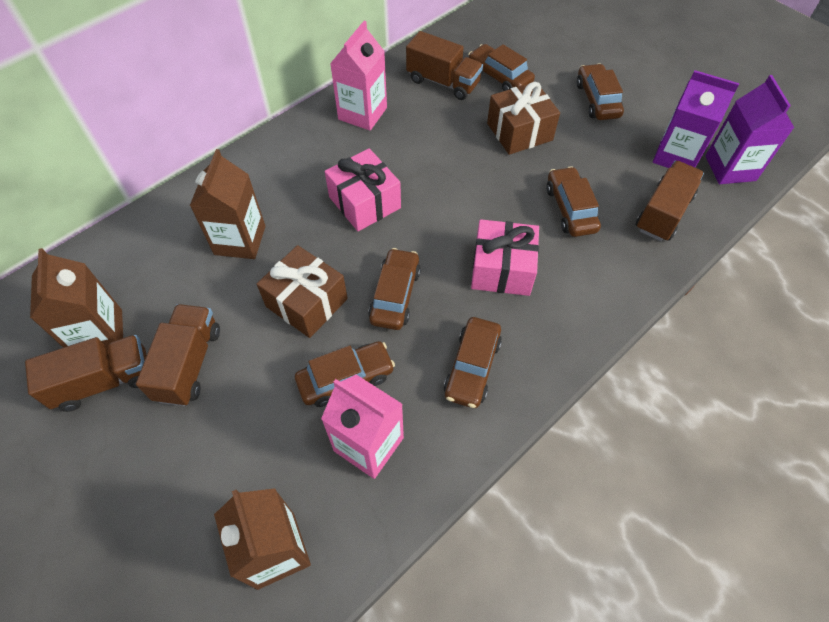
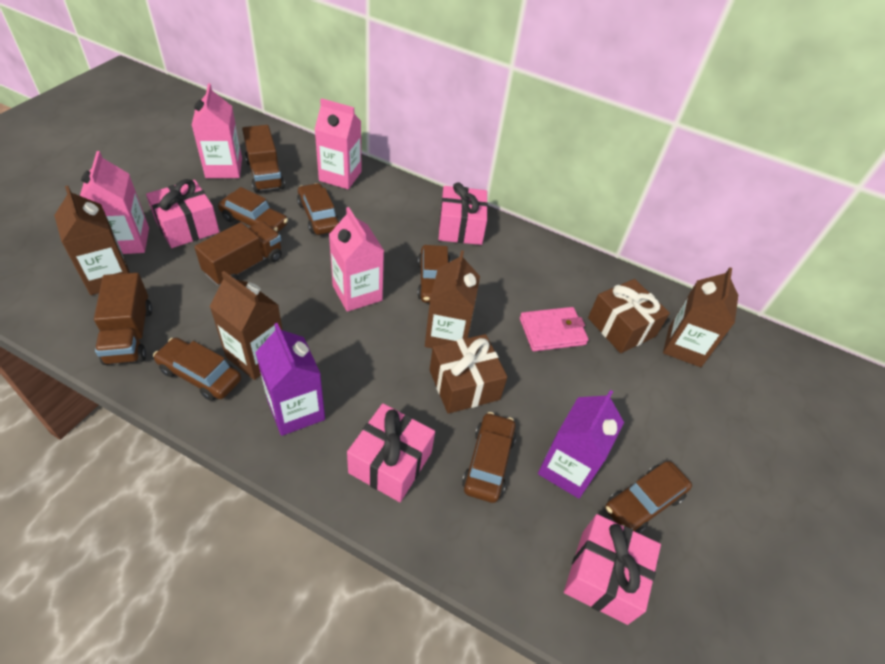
brown carton: [30,248,123,348] [190,149,265,259] [214,488,311,590] = 3 -> [54,186,130,295] [210,271,283,380] [425,250,480,348] [663,267,738,367] = 4
brown truck: [25,335,147,412] [136,304,220,406] [406,31,483,100] [636,161,704,241] = 4 -> [94,273,152,365] [194,221,282,286] [242,125,285,192] = 3
pink carton: [321,375,404,479] [330,21,387,131] = 2 -> [80,151,149,254] [191,84,242,178] [314,98,362,189] [329,207,384,312] = 4
pink gift: [325,148,401,231] [471,219,539,296] = 2 -> [146,179,219,248] [347,403,435,502] [438,183,488,245] [564,514,661,625] = 4
pink wallet: none = 0 -> [520,307,589,351] = 1

